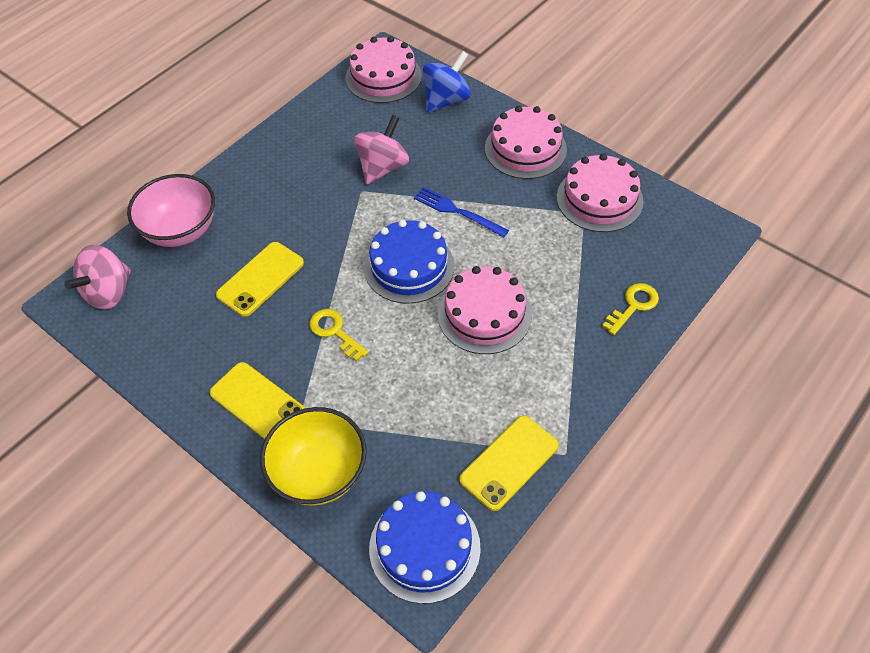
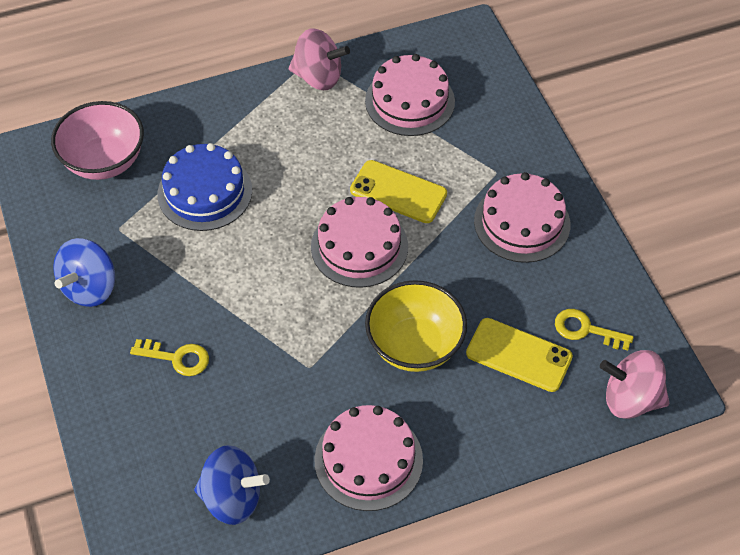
blue cake: [364,220,454,304] [369,491,481,604] = 2 -> [158,143,252,231] = 1
blue fork: [414,187,509,238] = 1 -> none = 0
blue spinning top: [423,51,471,113] = 1 -> [53,238,115,307] [194,445,270,525] = 2
yellow phone: [210,362,305,439] [216,242,304,317] [459,416,559,511] = 3 -> [350,160,447,223] [466,318,573,392] = 2

